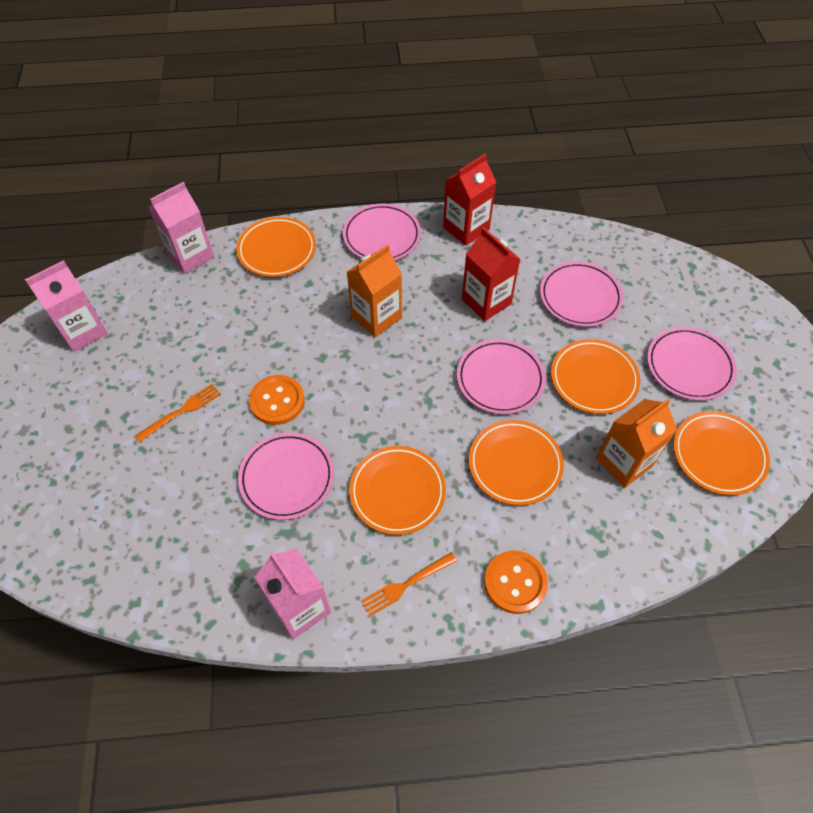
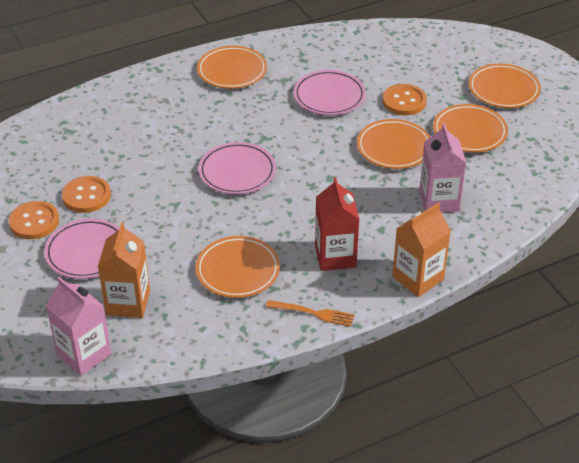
orange button: [249,375,305,425] [484,550,548,614] = 2 -> [9,201,59,239] [62,176,111,213] [382,84,427,115] = 3
orange fork: [135,384,221,442] [361,552,457,616] = 2 -> [266,300,354,326] = 1
pink carton: [25,260,107,352] [148,182,214,274] [254,549,331,639] = 3 -> [46,277,112,376] [419,123,466,213] = 2
pink plate: [238,433,334,520] [343,203,421,260] [457,339,546,414] [540,261,623,327] [647,327,737,401] = 5 -> [44,219,120,279] [198,142,276,194] [294,70,366,115] = 3
red carton: [443,154,496,246] [462,227,520,321] = 2 -> [315,177,359,271] = 1

